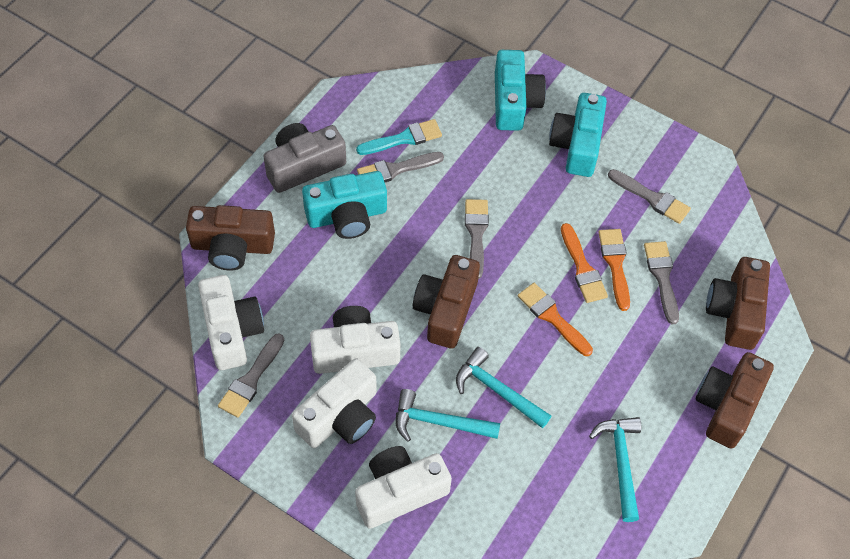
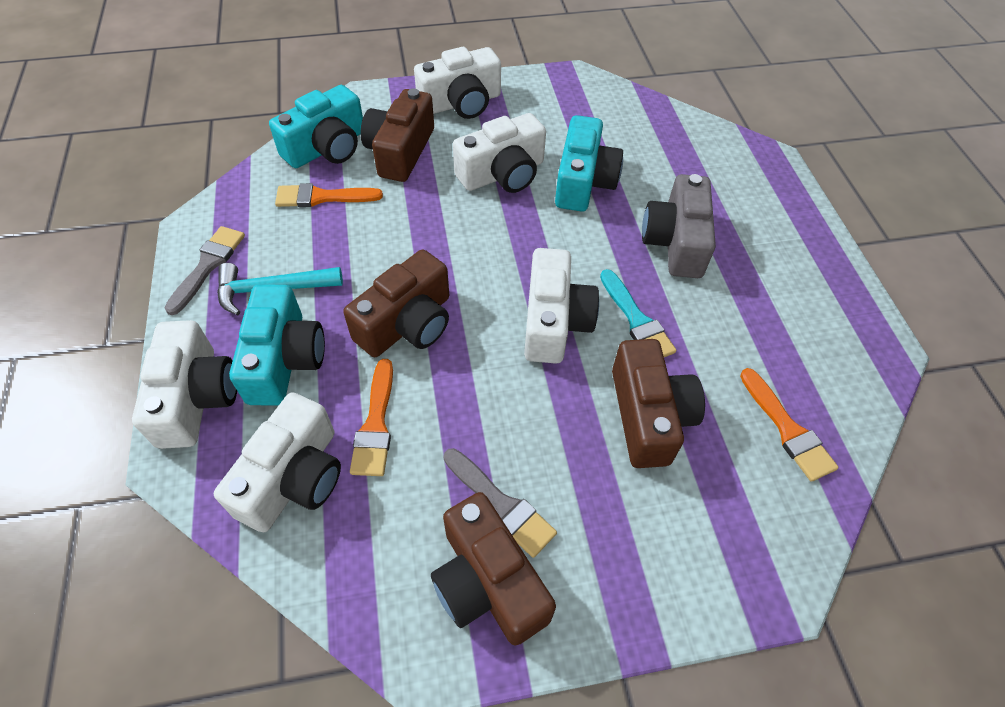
grey brush: [218,333,284,418] [357,152,444,182] [465,199,489,279] [608,169,691,224] [644,241,679,324] = 5 -> [164,226,245,315] [444,448,557,558] = 2
turquoise hammer: [396,389,500,442] [456,347,551,428] [589,417,641,522] = 3 -> [217,263,343,315] = 1
white camera: [198,275,264,370] [292,358,377,448] [310,306,400,374] [355,446,452,529] = 4 -> [132,320,237,449] [214,392,341,532] [414,47,501,119] [453,113,546,193] [524,248,599,364] = 5

